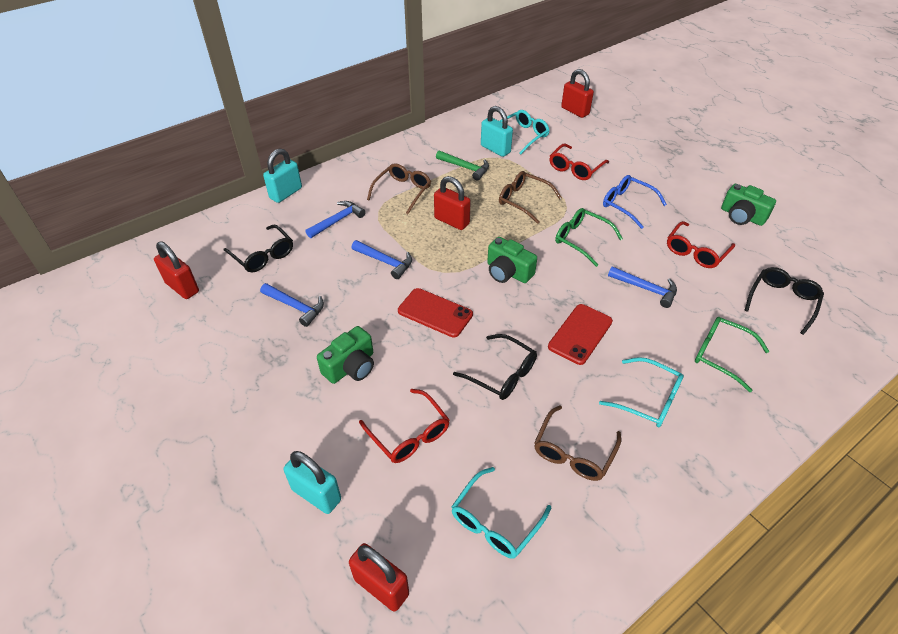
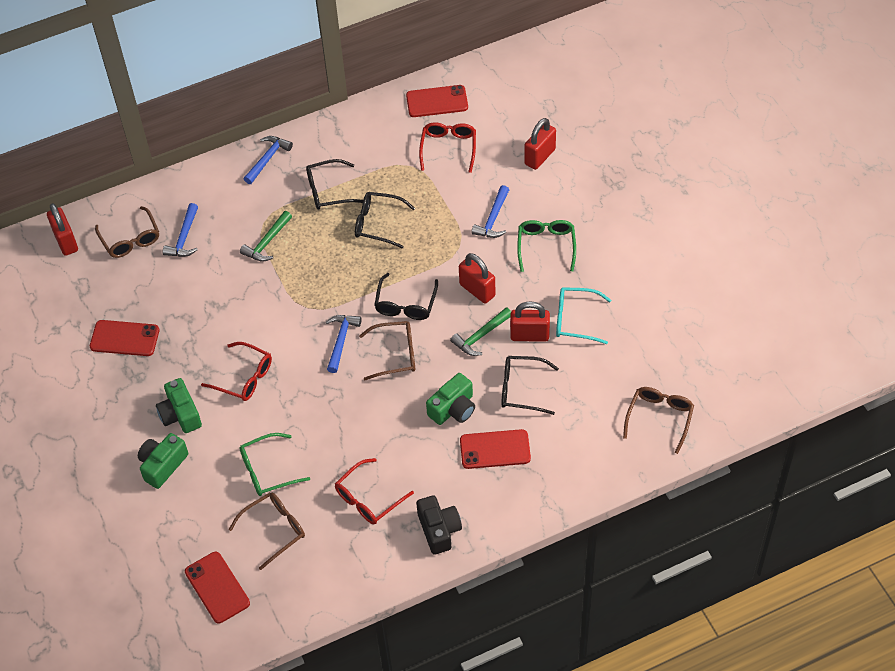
black camera: none = 0 -> [416,495,462,555] = 1
black glasses: [223,225,293,272] [453,334,537,400] [744,267,824,335] = 3 -> [306,159,363,210] [355,192,415,249] [374,273,438,320] [501,356,559,415] = 4
blue glasses: [603,175,667,229] = 1 -> none = 0
brown glasses: [367,163,431,214] [499,171,562,224] [534,406,621,481] = 3 -> [95,206,159,258] [228,493,305,570] [359,321,415,380] [623,387,694,454] = 4
green hammer: [436,151,489,180] = 1 -> [240,211,292,262] [450,307,511,356] = 2
red phone: [398,288,473,338] [548,304,613,365] = 2 -> [90,320,159,356] [185,552,250,623] [406,85,468,117] [460,429,531,469] = 4
turquoise glasses: [451,467,551,559] [500,110,550,154] [599,357,684,427] = 3 -> [556,287,611,344] = 1
turquoise padlock: [263,148,302,203] [284,451,341,514] [481,106,513,157] = 3 -> none = 0

